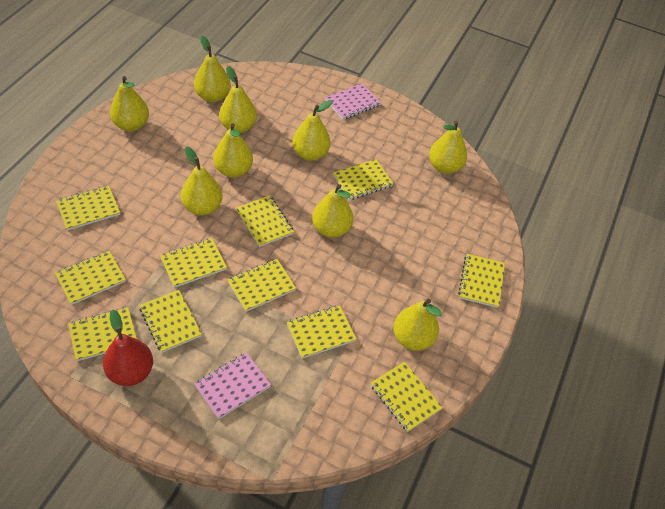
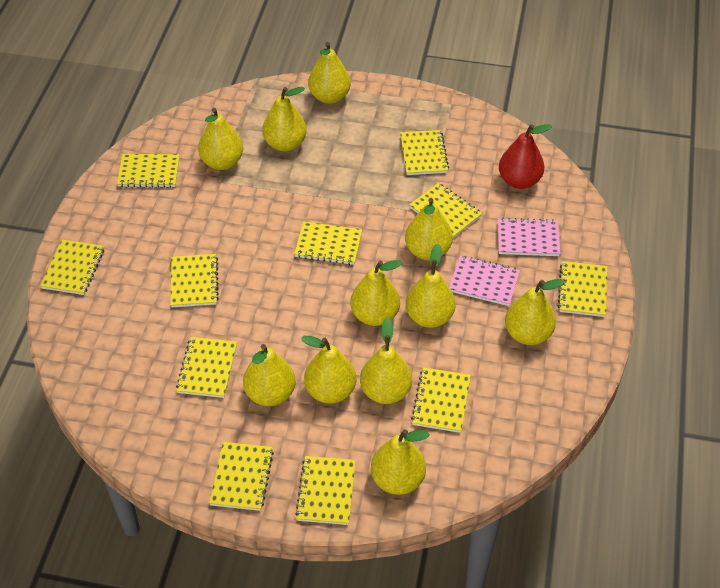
yellow pear: [110,76,149,132] [181,146,223,215] [194,36,231,102] [213,123,253,178] [219,66,257,133] [292,100,333,161] [312,184,353,238] [393,299,442,351] [429,121,467,174] = 9 -> [198,108,243,170] [243,344,296,406] [262,87,307,151] [301,336,356,404] [308,42,351,104] [350,260,402,326] [360,317,412,404] [371,429,430,495] [405,198,453,260] [406,244,456,328] [505,279,565,345] = 11

